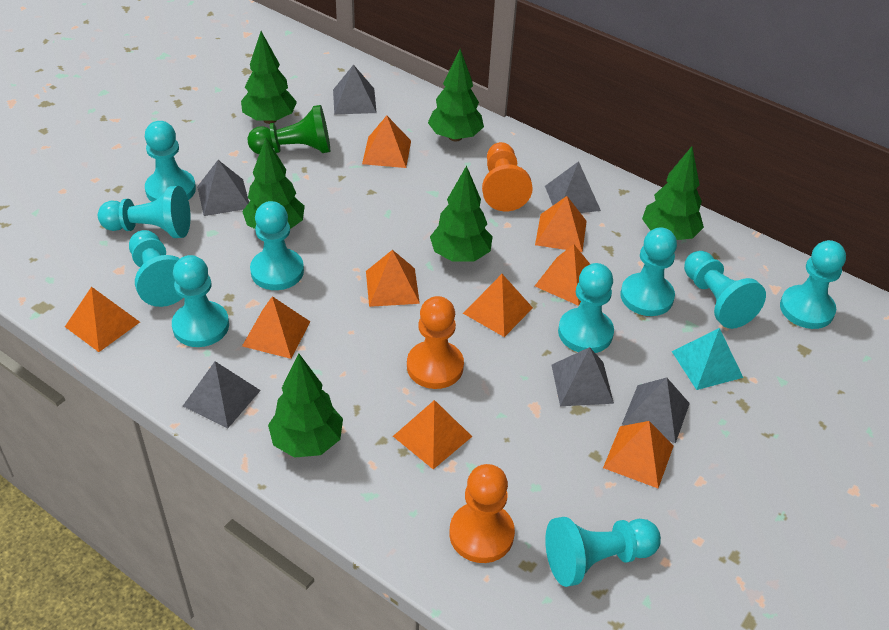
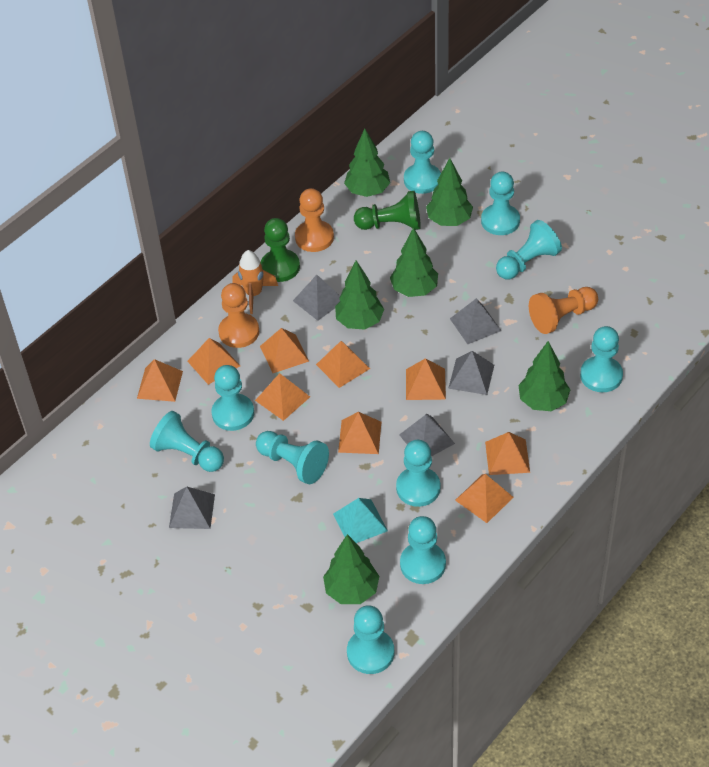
green pawn: [247,105,330,154] = 1 -> [261,218,300,282] [354,191,421,230] = 2
grey pyramid: [183,361,261,428] [197,160,249,216] [333,64,377,114] [545,161,601,213] [552,347,614,406] [622,377,690,443] = 6 -> [169,487,215,529] [293,275,340,321] [399,414,455,457] [448,351,494,395] [450,299,501,344] = 5
orange rocket: none = 0 -> [232,250,278,314] = 1

